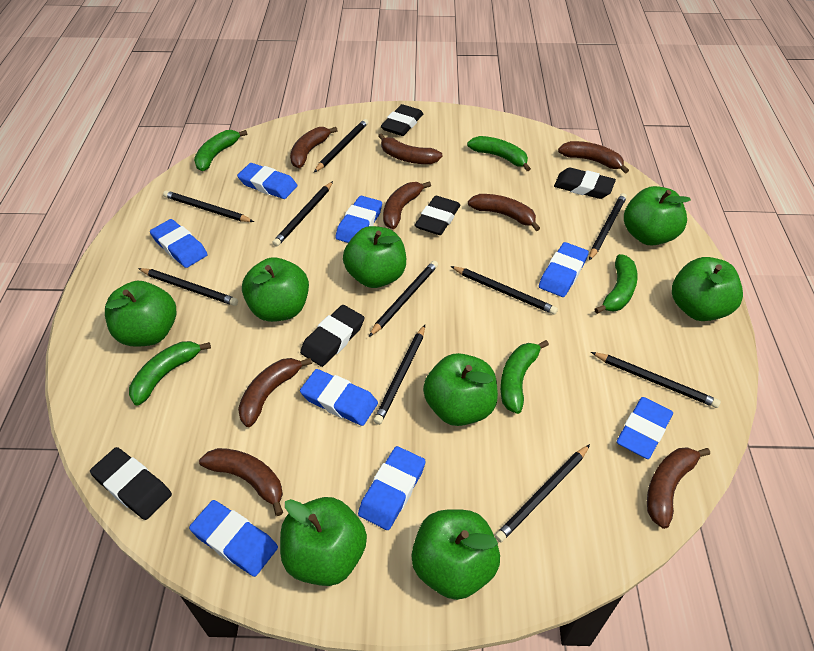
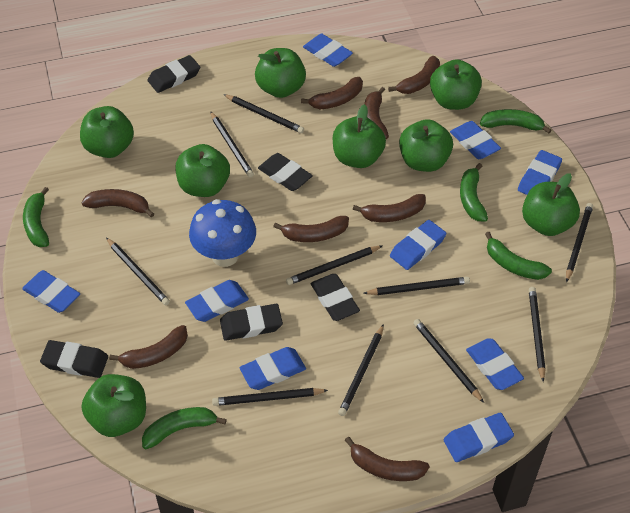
blue eraser: [150,219,208,268] [189,500,278,577] [237,163,297,199] [300,369,378,426] [335,196,382,243] [358,446,425,530] [539,242,589,297] [617,397,673,459] = 8 -> [22,270,80,313] [185,280,249,322] [239,347,306,390] [303,34,353,67] [390,220,446,270] [444,413,514,462] [450,121,501,159] [466,338,524,390] [518,150,562,195] = 9
blue mushroom: none = 0 -> [189,199,256,267] = 1

